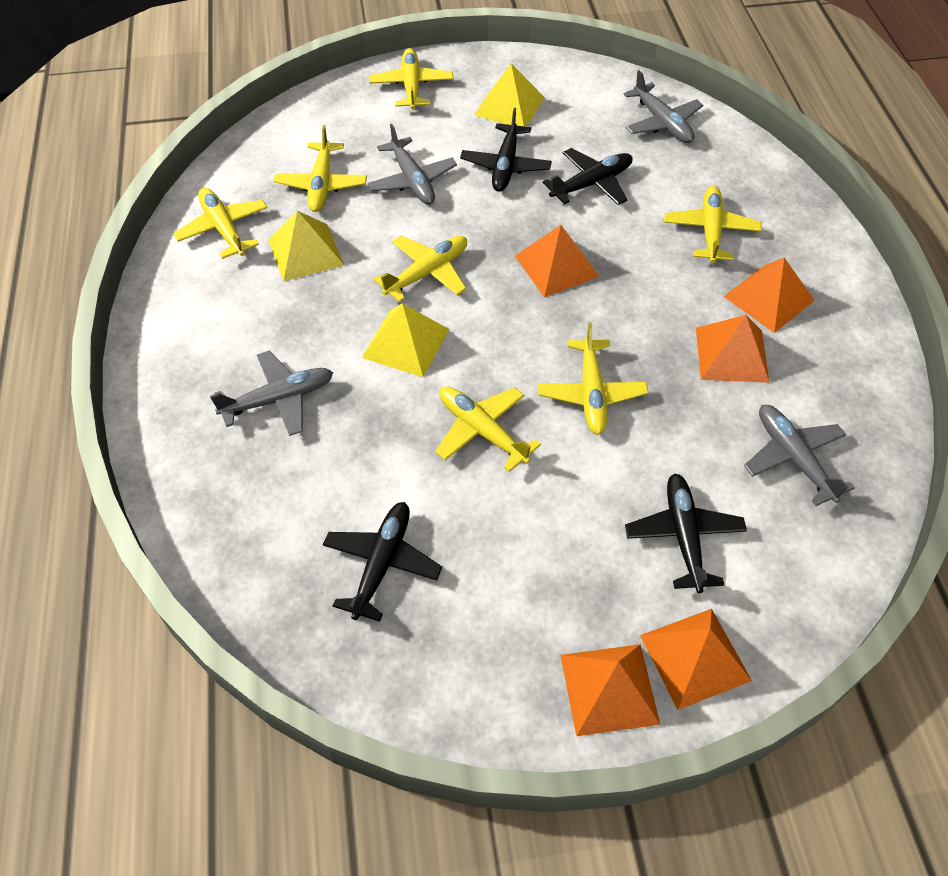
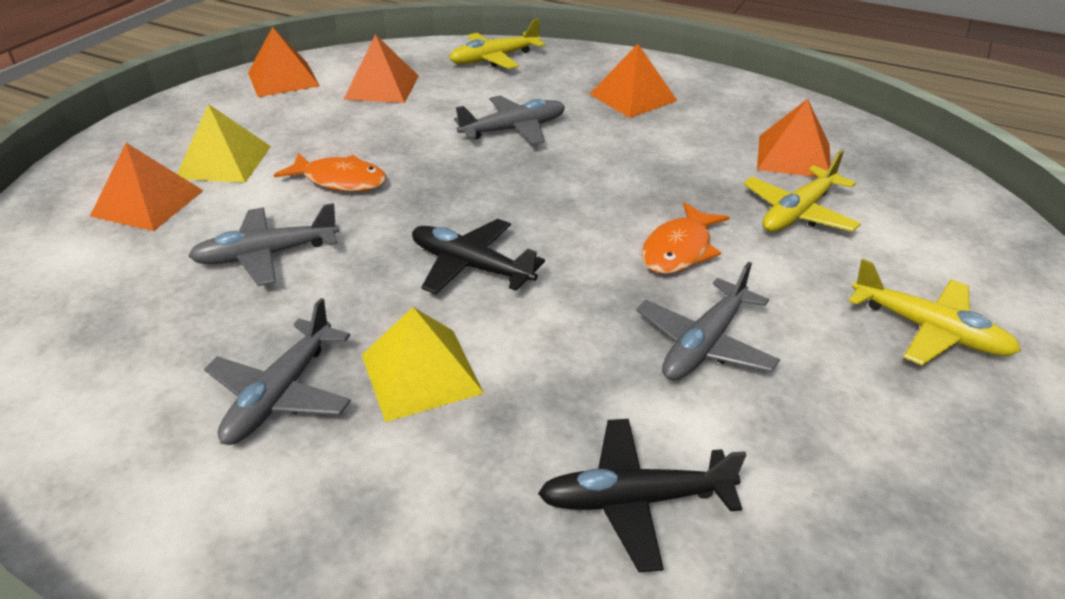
black plane: [323,502,442,622] [460,108,552,192] [543,148,633,205] [625,473,747,593] = 4 -> [412,219,545,294] [538,419,746,572] = 2
orange fish: none = 0 -> [274,152,387,192] [641,202,730,274] = 2
yellow plane: [173,188,268,259] [274,125,367,212] [369,48,454,110] [374,236,467,302] [435,386,541,472] [538,322,648,435] [664,186,762,263] = 7 -> [449,19,545,69] [743,150,861,232] [849,259,1021,366] = 3
yellow pyramid: [268,211,344,282] [362,303,449,377] [474,64,545,127] = 3 -> [177,104,271,183] [362,307,484,422] = 2

